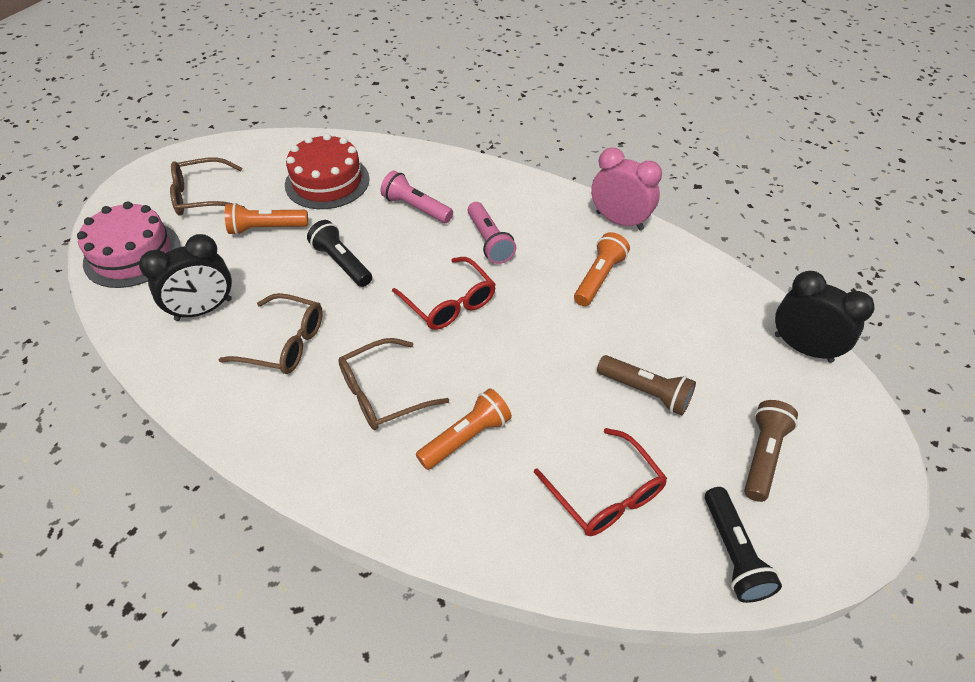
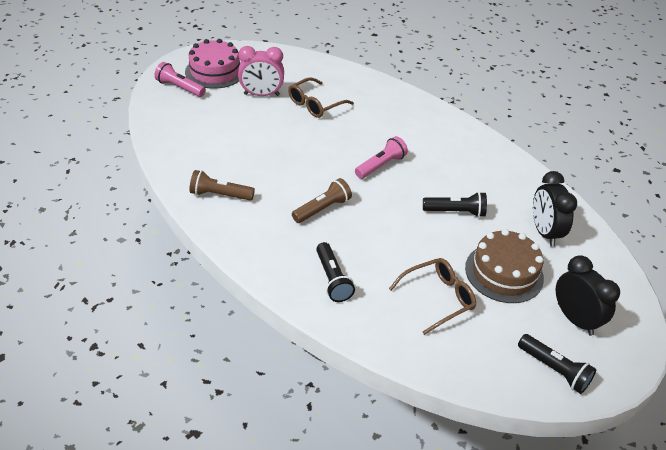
black flashlight: [307,220,372,287] [705,487,782,603] = 2 -> [316,242,355,302] [423,192,487,217] [518,334,596,394] = 3
brown cake: none = 0 -> [465,229,544,303] = 1
brown glasses: [170,157,245,216] [218,293,323,374] [338,338,449,430] = 3 -> [288,78,354,118] [389,258,476,335] = 2
orange flashlight: [225,203,308,235] [416,388,512,470] [574,232,630,306] = 3 -> none = 0
red cake: [285,133,370,209] = 1 -> none = 0
red glasses: [392,257,496,330] [534,428,667,536] = 2 -> none = 0

